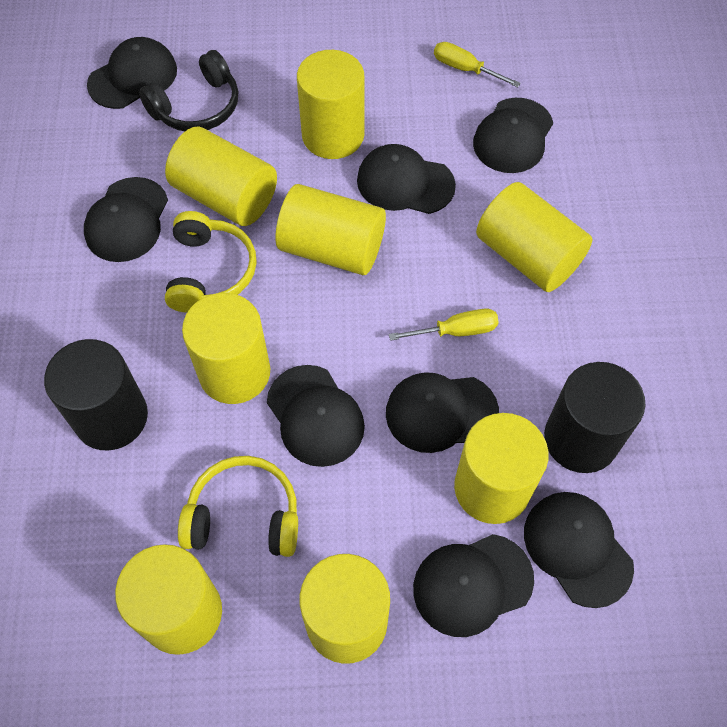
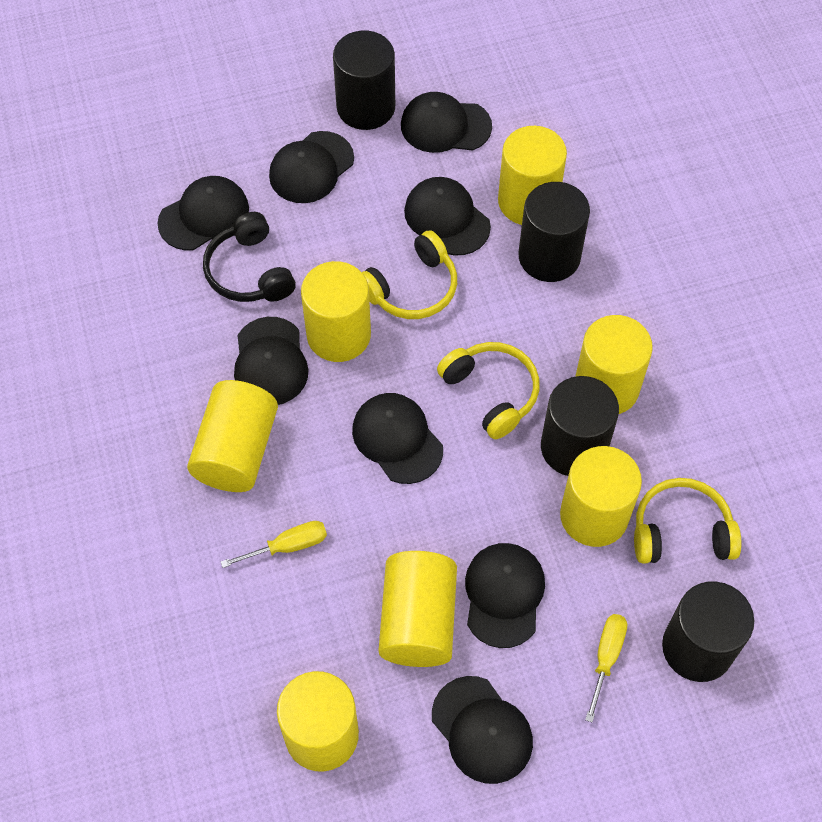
black cylinder: [44,339,148,451] [544,362,646,473] = 2 -> [333,31,395,130] [519,182,590,282] [541,376,619,476] [662,581,754,682] = 4
yellow cylinder: [115,544,222,655] [165,127,277,226] [182,293,270,404] [276,184,386,275] [297,50,364,159] [299,554,390,664] [454,413,548,524] [476,182,593,292] = 8 -> [187,380,278,492] [277,671,359,772] [301,261,371,362] [379,551,457,667] [498,126,567,225] [560,446,642,547] [575,315,653,414] = 7
yellow headphones: [165,211,257,313] [178,456,298,557] = 2 -> [362,230,457,319] [437,342,539,439] [634,478,742,564] = 3

